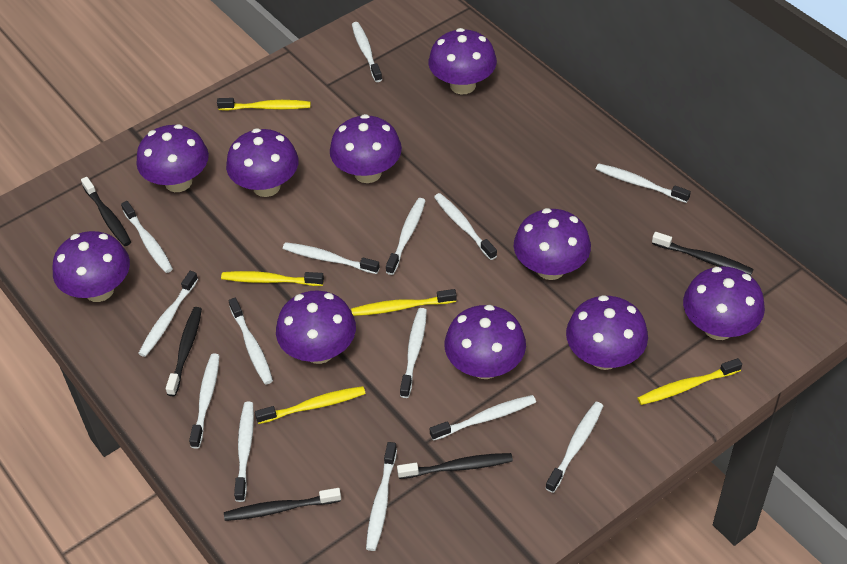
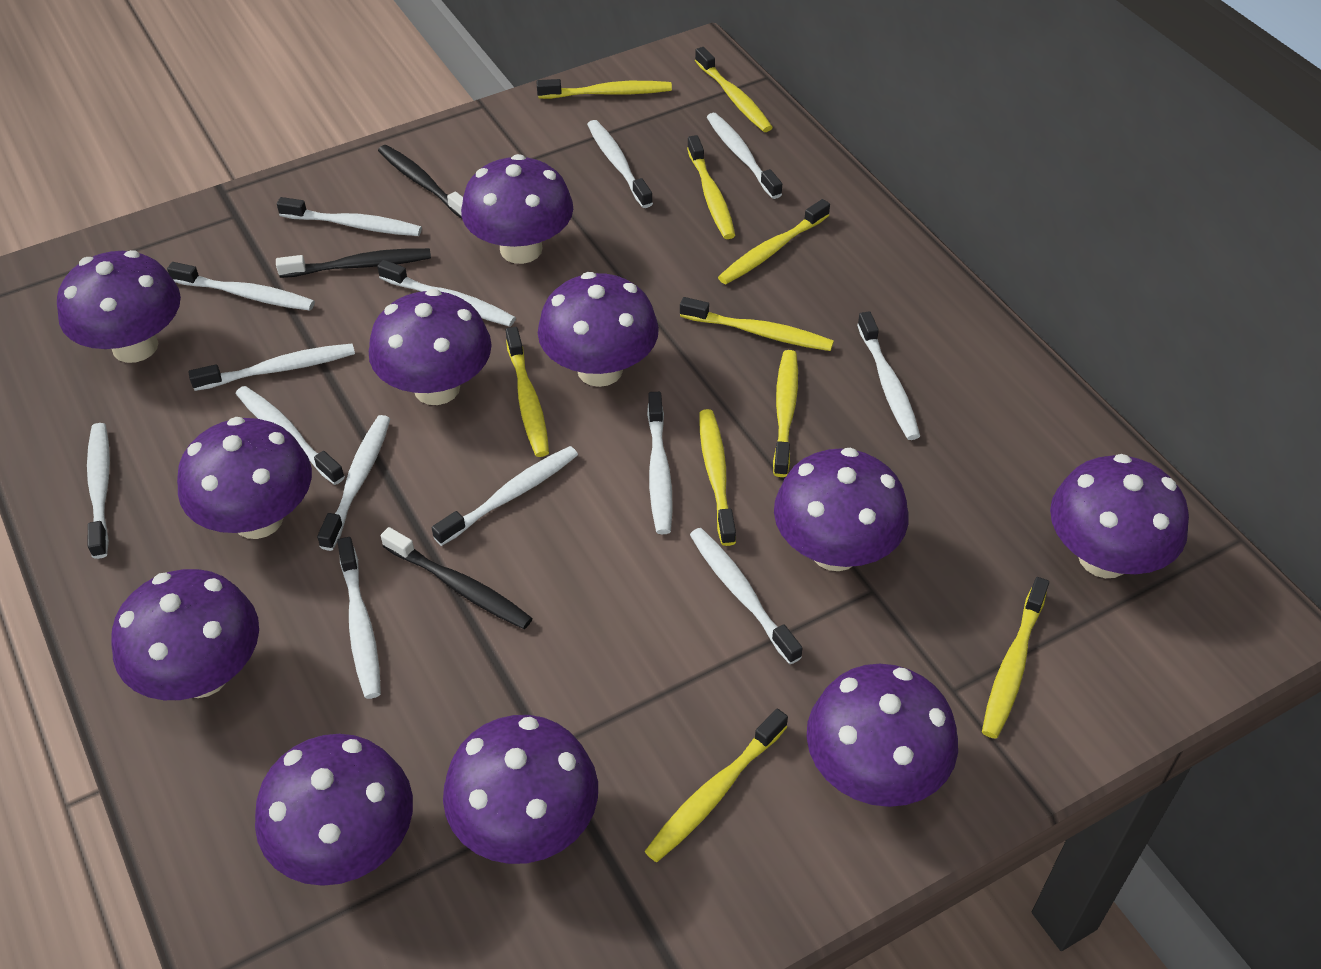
black toothbrush: [81,177,131,246] [166,307,202,396] [224,488,341,521] [397,453,513,479] [652,232,754,276] = 5 -> [276,248,431,278] [378,145,463,219] [381,527,533,629] = 3
purple mushroom: [52,231,130,302] [136,124,209,192] [226,128,299,197] [276,290,356,364] [330,114,402,183] [429,28,497,94] [444,305,526,379] [514,208,591,280] [566,295,648,370] [683,267,765,340] = 10 -> [57,250,181,363] [112,569,259,700] [177,417,312,539] [255,734,413,886] [369,289,492,405] [443,715,598,864] [461,154,573,264] [538,272,659,387] [774,448,909,571] [807,664,958,807] [1050,454,1189,578] = 11
yellow toothbrush: [217,98,311,111] [221,271,324,286] [255,386,366,424] [351,289,457,316] [637,358,742,405] = 5 -> [506,327,549,457] [537,79,672,99] [645,709,788,862] [680,297,834,351] [687,135,735,239] [695,47,773,132] [699,409,736,546] [718,199,830,284] [773,350,798,477] [982,577,1049,739] = 10

